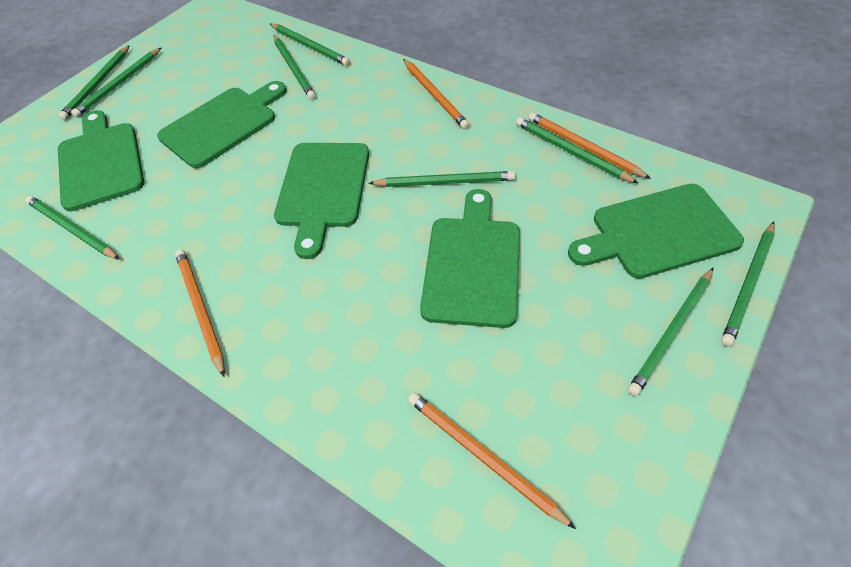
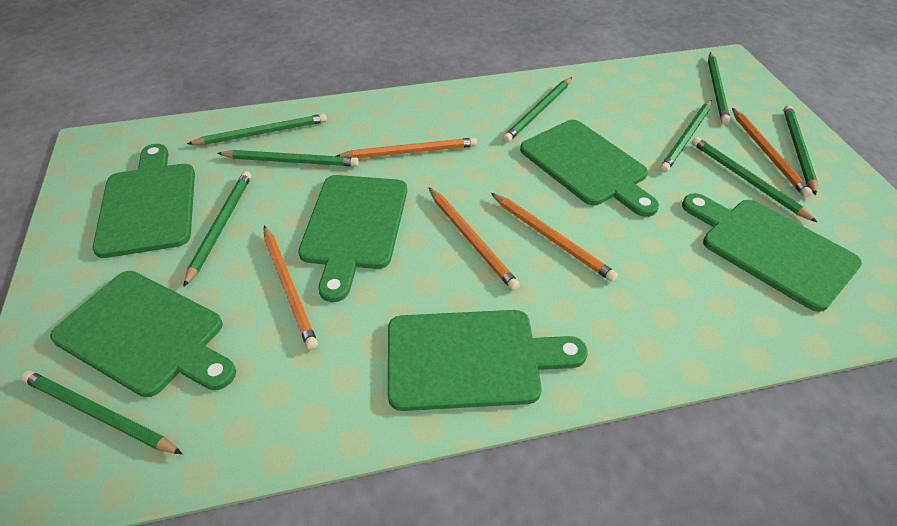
green cutting board: [58,110,144,212] [157,81,287,168] [274,143,369,259] [420,189,520,328] [568,184,744,279] = 5 -> [50,271,236,397] [93,144,195,258] [298,175,407,302] [388,310,588,411] [520,120,659,217] [682,193,862,312] = 6
orange pencil: [175,249,225,377] [403,59,469,129] [408,392,576,529] [528,112,651,179] = 4 -> [264,226,318,350] [336,137,477,158] [429,187,520,291] [491,193,618,282] [732,108,813,198] = 5

